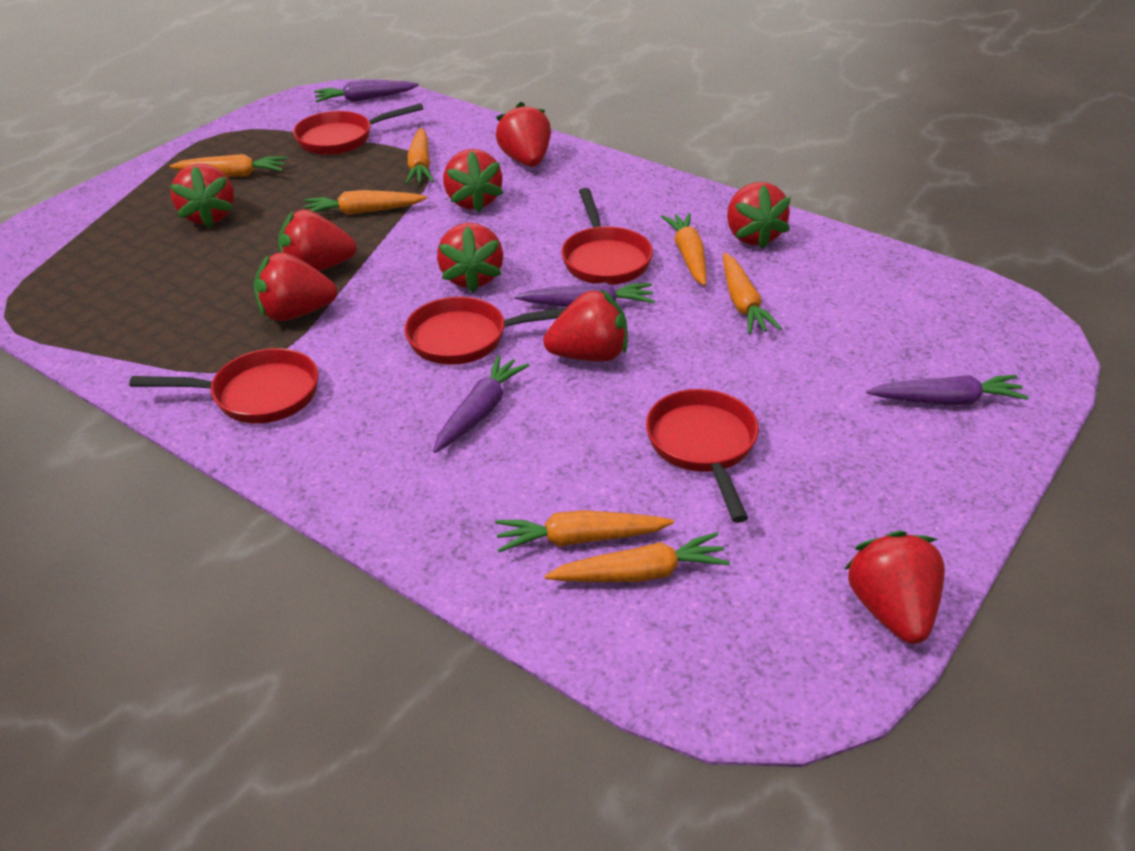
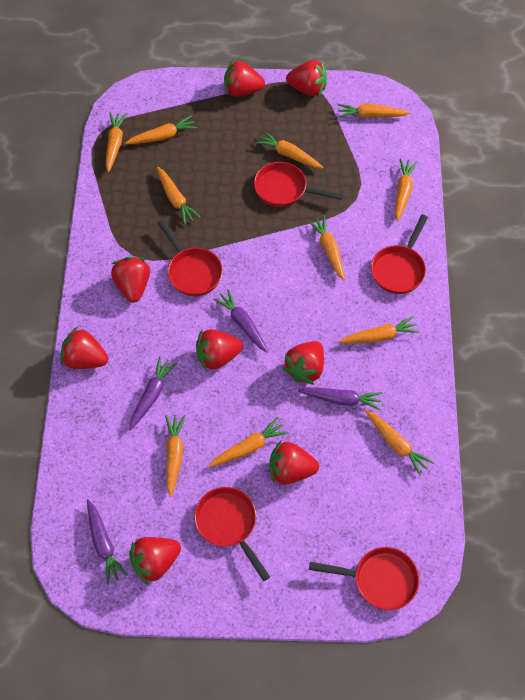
orange carrot: [170,154,287,177] [304,190,427,215] [405,128,434,184] [496,510,674,552] [544,532,730,582] [661,213,706,286] [723,253,782,334] = 7 -> [106,112,127,172] [125,115,197,144] [157,167,200,225] [165,415,185,497] [209,417,288,467] [255,131,323,168] [308,215,345,281] [338,104,410,118] [338,316,420,344] [365,410,434,476] [395,159,417,221] = 11
red strawberry: [170,164,234,228] [254,252,337,321] [278,209,357,271] [437,223,503,293] [443,149,503,212] [496,102,551,167] [543,289,628,362] [727,182,791,250] [844,531,945,644] = 9 -> [61,327,108,369] [111,257,150,303] [129,537,181,584] [196,329,243,371] [224,59,265,97] [269,441,319,485] [282,341,324,385] [286,60,327,96] = 8

